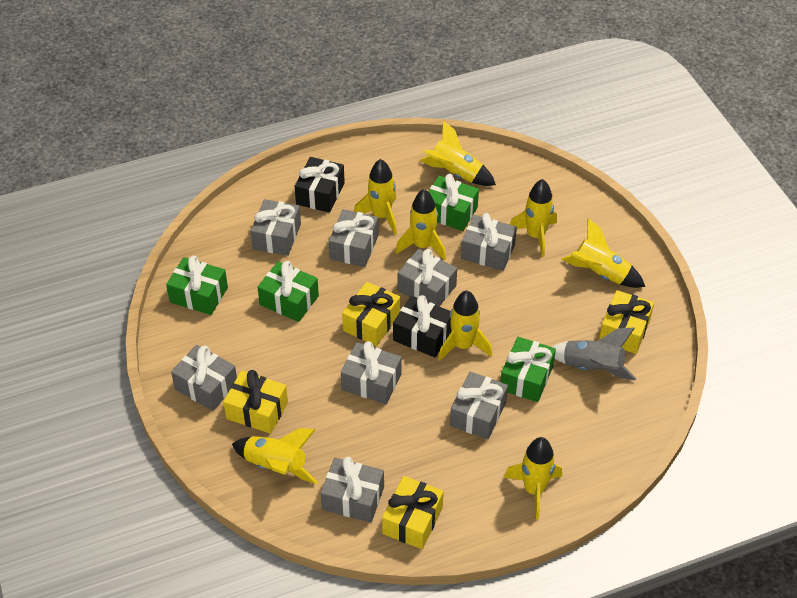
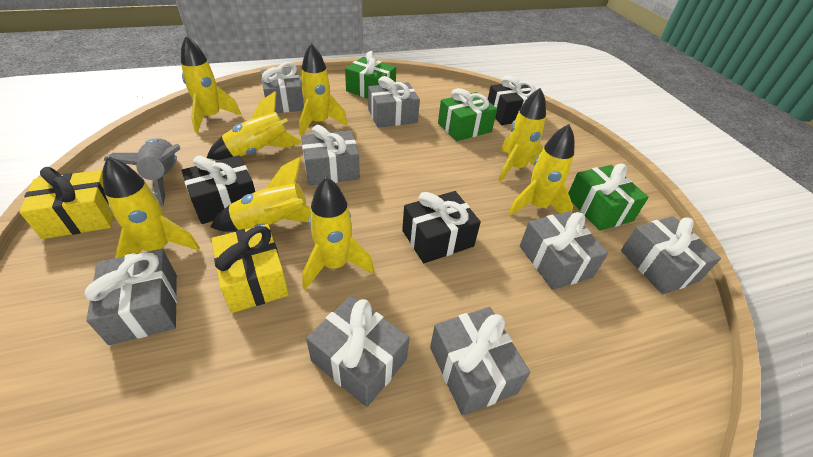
black gift: [295,157,345,213] [393,295,452,357] = 2 -> [182,155,255,224] [402,191,481,263] [488,75,536,125] = 3
green gift: [166,255,228,315] [257,261,319,322] [429,174,479,231] [501,337,556,402] = 4 -> [345,51,396,99] [438,88,497,141] [568,163,649,231] = 3
yellow gift: [223,370,288,434] [342,282,400,346] [382,476,444,549] [599,290,654,354] = 4 -> [19,167,114,239] [212,224,289,313] = 2

